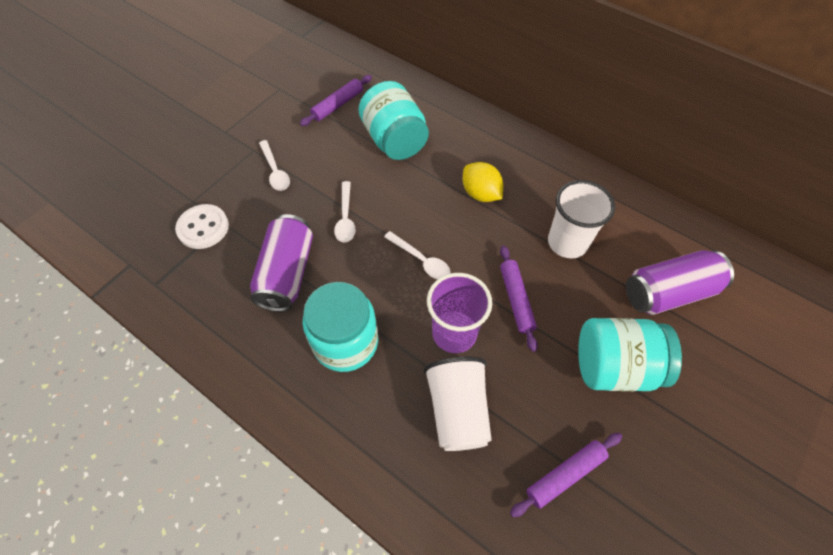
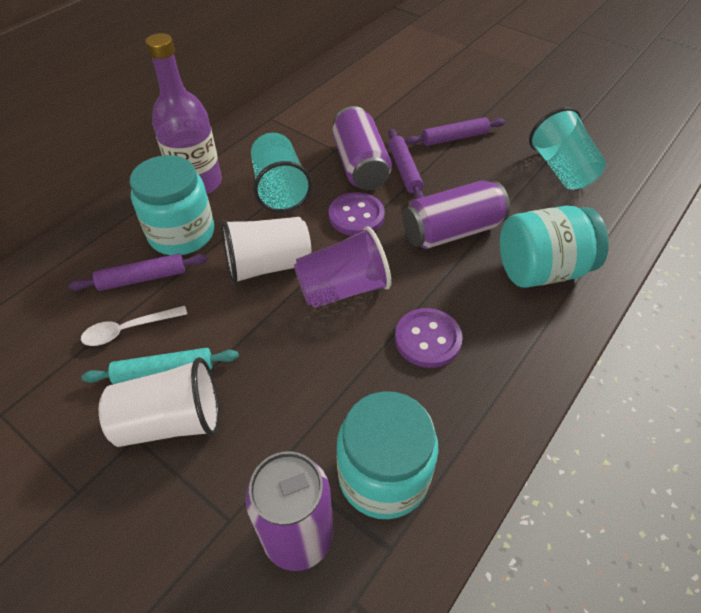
purple bottle: none = 0 -> [145,33,222,194] = 1
purple button: none = 0 -> [329,192,385,236] [395,308,463,368] = 2
purple can: [250,214,313,312] [626,250,734,315] = 2 -> [245,451,333,571] [332,106,392,190] [402,181,510,249] = 3
turquoise cup: none = 0 -> [251,133,312,212] [529,107,606,189] = 2
turquoise rolling pin: none = 0 -> [81,348,239,384] = 1
white button: [175,204,229,249] = 1 -> none = 0
white spoon: [259,140,290,191] [334,181,356,243] [384,231,451,279] = 3 -> [81,306,187,346] = 1
yellow lemon: [463,162,503,202] = 1 -> none = 0

